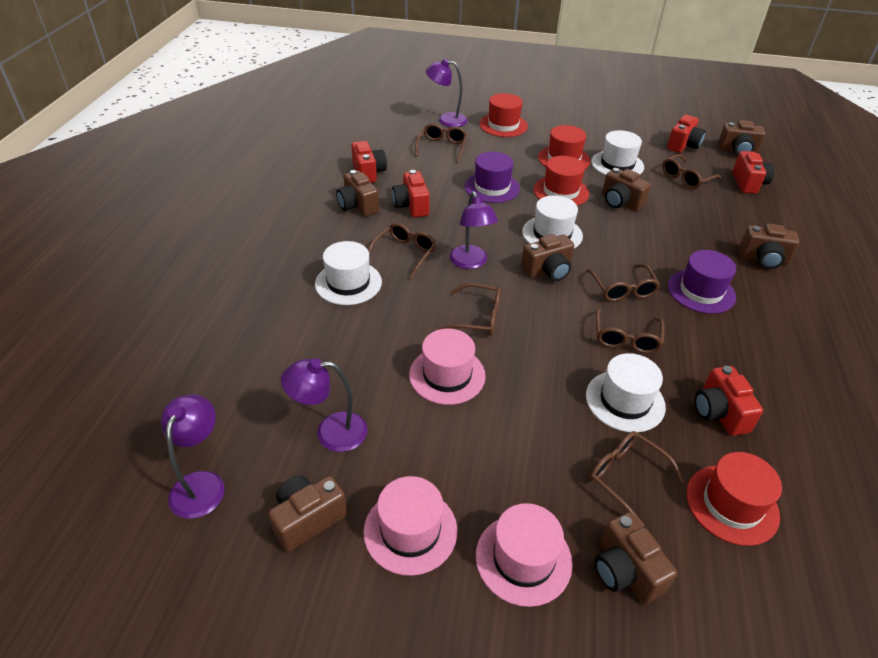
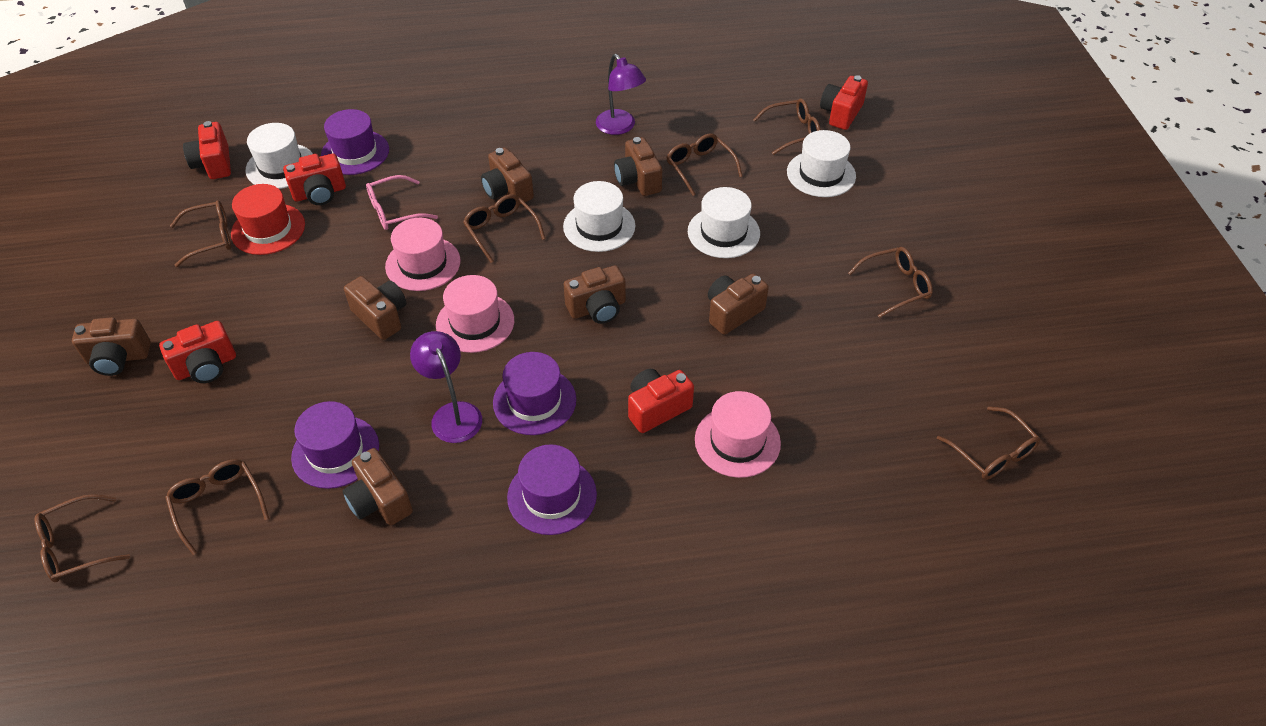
brown glasses: [368,223,437,279] [415,123,467,162] [439,283,502,335] [586,264,660,301] [589,431,684,527] [596,308,665,353] [662,154,722,189] = 7 -> [34,494,130,582] [165,459,269,555] [170,200,231,267] [463,194,545,263] [667,133,743,196] [753,98,821,155] [848,247,933,318] [937,406,1040,480] = 8
pink glasses: none = 0 -> [366,175,438,230] = 1
purple hat: [464,152,520,203] [668,250,736,314] = 2 -> [291,401,379,489] [321,109,389,175] [493,352,576,435] [507,444,597,535] = 4
purple lamp: [161,394,225,519] [281,358,368,452] [426,59,468,127] [449,191,498,269] = 4 -> [410,331,482,443] [596,54,646,135] = 2
red hat: [479,93,528,137] [533,156,589,206] [538,125,590,169] [686,452,782,546] = 4 -> [231,184,305,255] = 1

